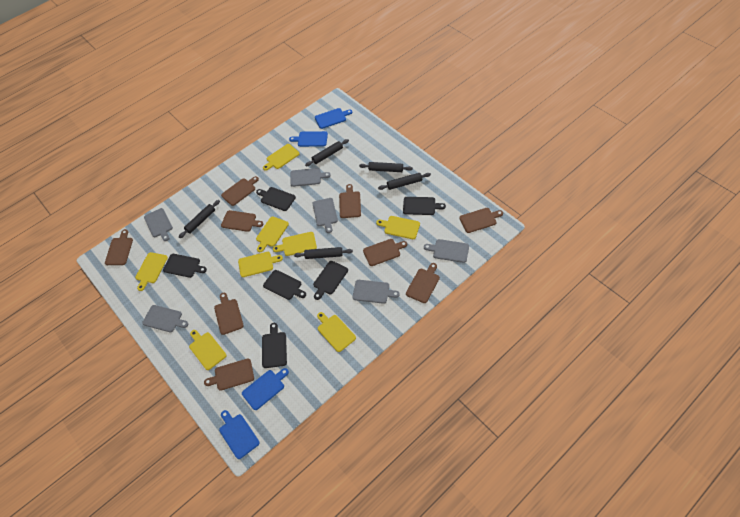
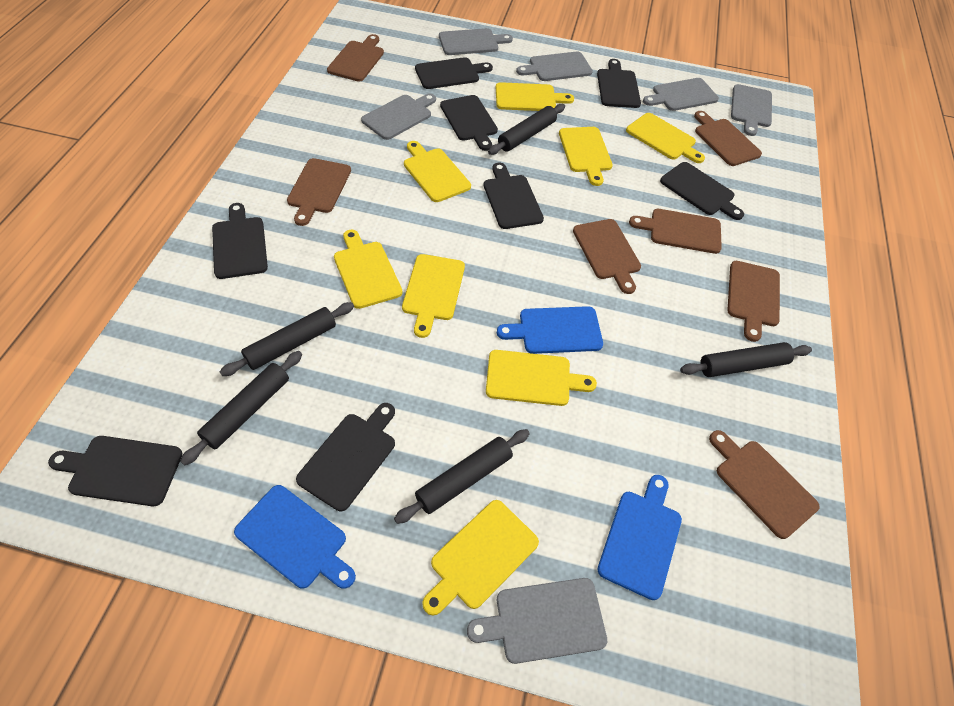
black cutting board: [163,254,207,278] [256,187,296,211] [262,323,287,368] [263,270,306,300] [313,261,348,300] [403,197,446,215] = 6 -> [48,436,183,506] [212,203,268,279] [296,403,395,511] [415,57,493,89] [440,95,498,151] [484,163,544,229] [597,59,641,108] [660,162,744,220] = 8
blue cutting board: [219,410,259,459] [242,368,289,410] [289,131,328,147] [315,108,352,129] = 4 -> [234,485,356,589] [497,306,603,354] [597,475,682,600] = 3
brown cutting board: [105,229,133,265] [204,359,254,391] [214,293,244,335] [221,176,259,206] [221,210,263,232] [339,184,361,218] [363,239,407,266] [406,263,440,303] [459,208,503,233] = 9 -> [287,158,351,226] [327,34,384,81] [573,219,641,294] [629,209,722,254] [694,111,762,166] [709,430,820,539] [727,261,780,342] = 7

